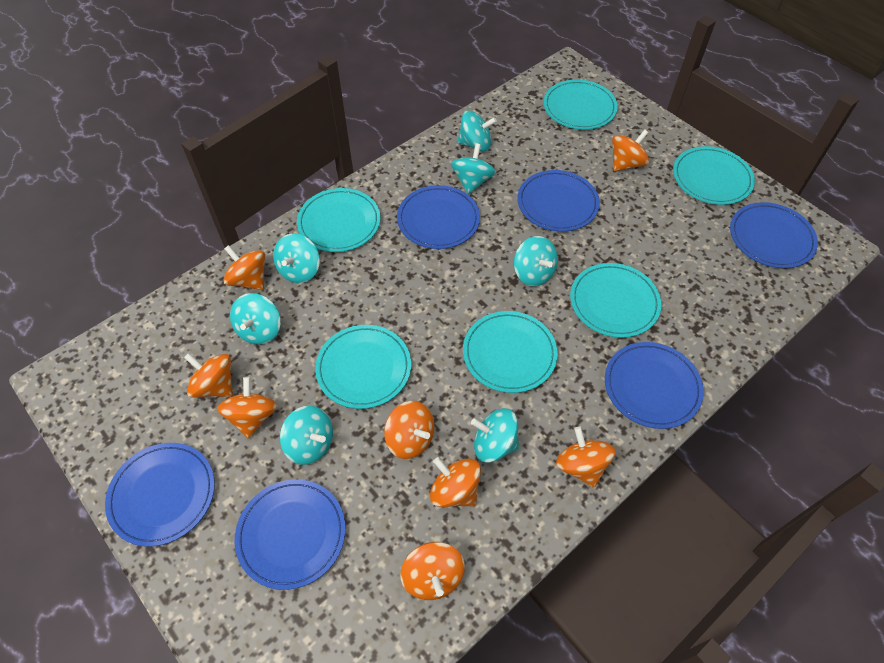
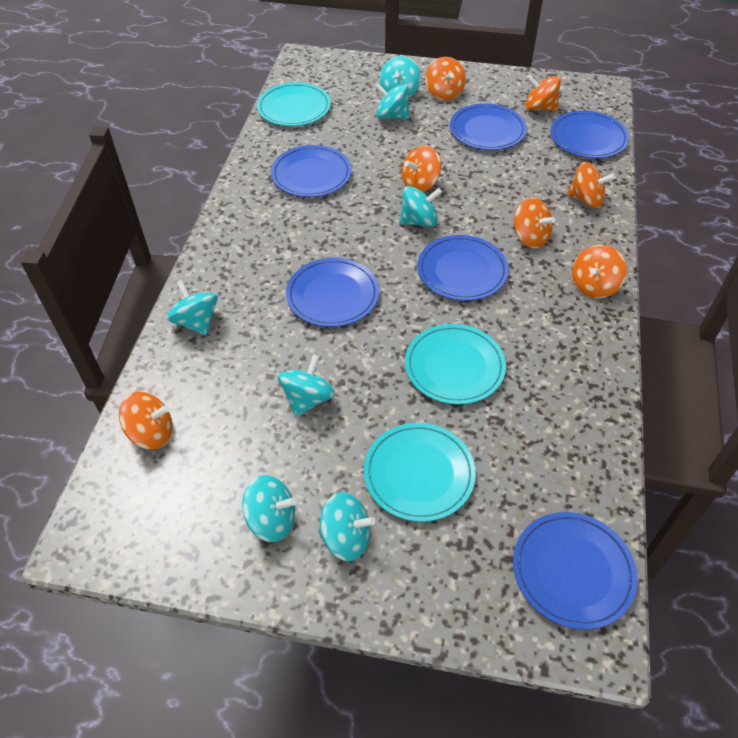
orange spinning top: [184,353,233,398] [217,377,277,439] [223,245,265,290] [384,401,434,459] [400,542,465,600] [430,457,481,507] [556,426,616,487] [612,129,649,171] = 8 -> [119,392,173,450] [402,145,441,192] [425,57,466,101] [513,198,555,248] [525,75,561,111] [567,162,616,208] [572,245,627,298] = 7
turquoise plate: [297,188,381,252] [315,325,411,409] [463,311,558,393] [544,80,618,130] [570,263,662,338] [673,146,755,205] = 6 -> [257,82,331,126] [364,423,476,522] [405,324,506,405] = 3

